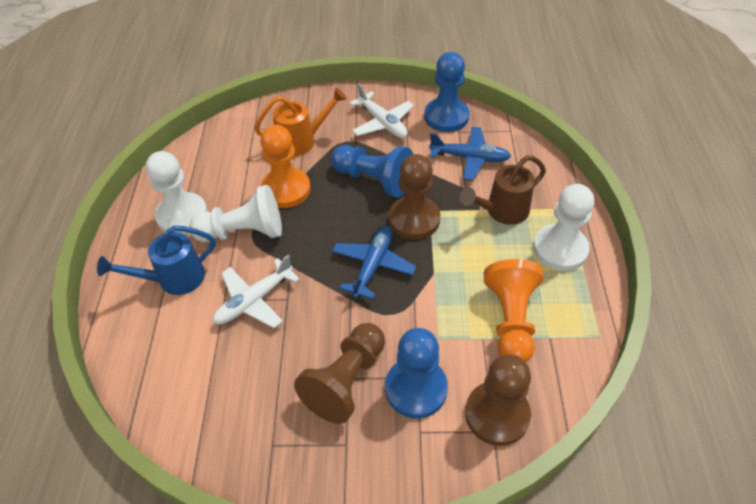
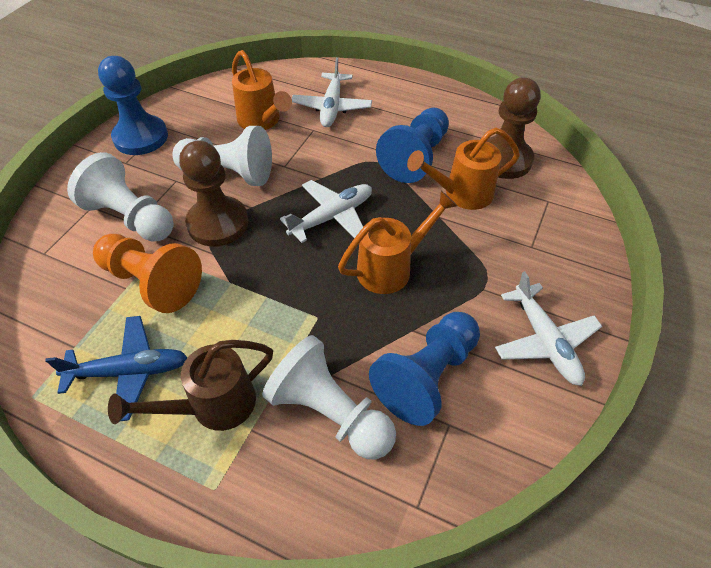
blue plane: [332,226,416,299] [429,127,511,180] = 2 -> [45,316,188,422] = 1
blue watering can: [97,226,216,295] = 1 -> none = 0
brown pawn: [294,323,385,424] [389,154,440,240] [465,354,531,446] = 3 -> [179,141,248,247] [486,78,541,179] = 2
orange pawn: [260,125,311,208] [484,259,543,362] = 2 -> [93,234,202,313] = 1
orange watering can: [254,88,347,156] = 1 -> [232,50,292,130] [338,191,458,294] [407,128,520,210] = 3
white plane: [213,255,300,328] [349,83,414,138] = 2 -> [280,180,372,243] [292,57,372,127] [495,271,602,386] = 3

